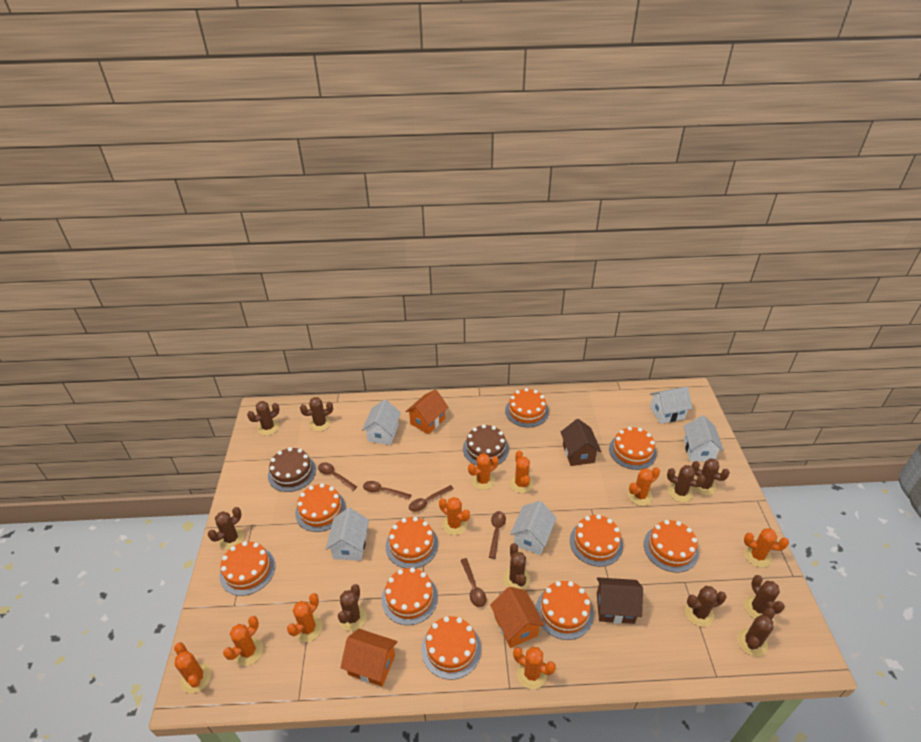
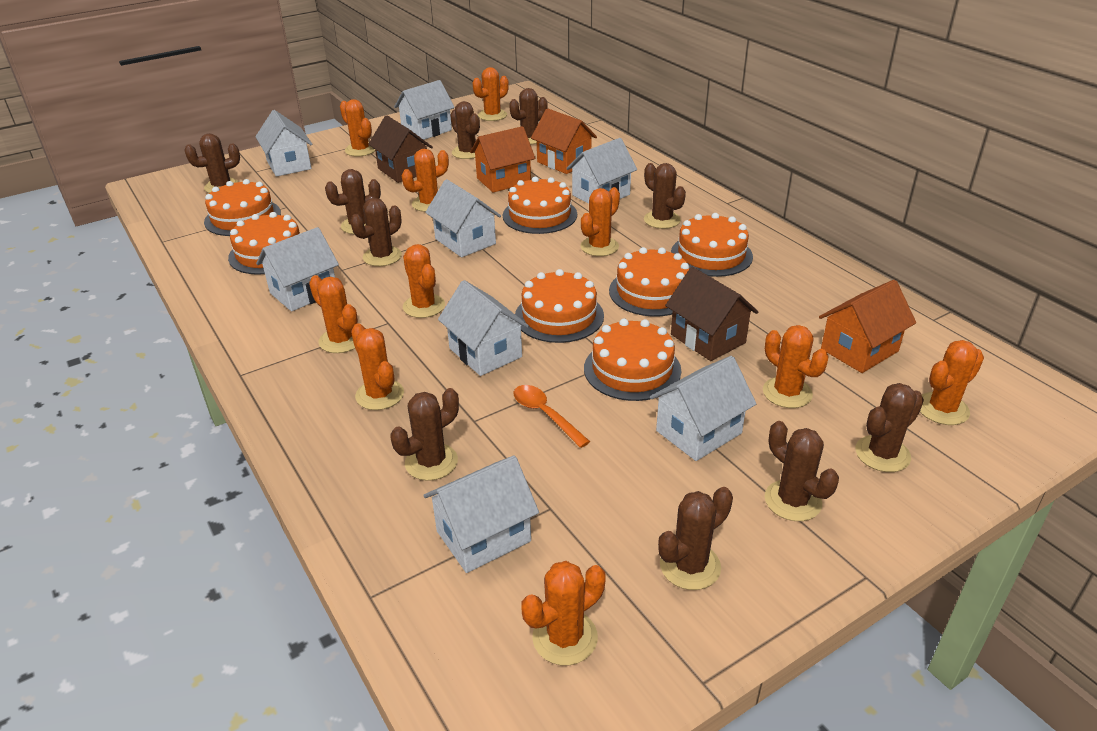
brown cake: [268,447,316,492] [463,424,509,466] = 2 -> none = 0
brown spoon: [318,462,357,491] [363,481,411,500] [409,485,454,512] [460,558,486,607] [489,511,506,559] = 5 -> none = 0
orange cactus: [174,643,211,693] [223,616,263,666] [287,593,323,642] [439,497,470,535] [468,453,499,490] [510,450,533,493] [513,647,556,689] [628,467,660,506] [744,528,789,567] = 9 -> [309,275,358,353] [340,99,375,157] [351,324,404,410] [402,149,449,212] [403,244,445,318] [472,67,509,121] [521,561,606,665] [581,187,620,256] [763,325,829,408] [920,340,984,425] = 10
orange cake: [220,541,276,596] [295,483,346,532] [381,567,438,625] [386,517,438,568] [421,616,481,680] [505,388,549,427] [536,581,594,640] [570,514,623,567] [609,427,657,470] [644,520,699,573] = 10 -> [204,179,281,236] [228,212,300,275] [503,177,577,234] [515,269,604,343] [584,319,681,401] [609,247,690,317] [671,213,753,277] = 7
orange spoon: none = 0 -> [514,385,590,448] = 1
white house: [326,508,369,561] [362,399,401,445] [510,501,556,555] [650,387,692,424] [683,415,724,461] = 5 -> [255,110,312,177] [256,227,339,311] [394,80,455,140] [423,456,539,573] [425,179,501,257] [438,280,529,376] [566,138,637,204] [650,356,756,461] = 8

